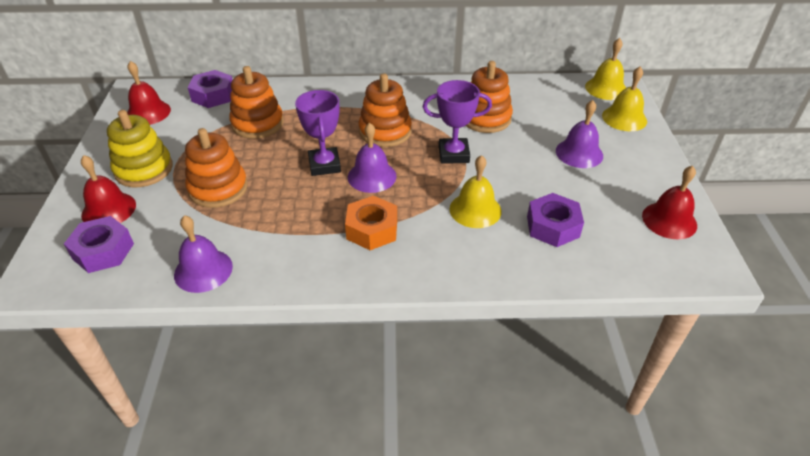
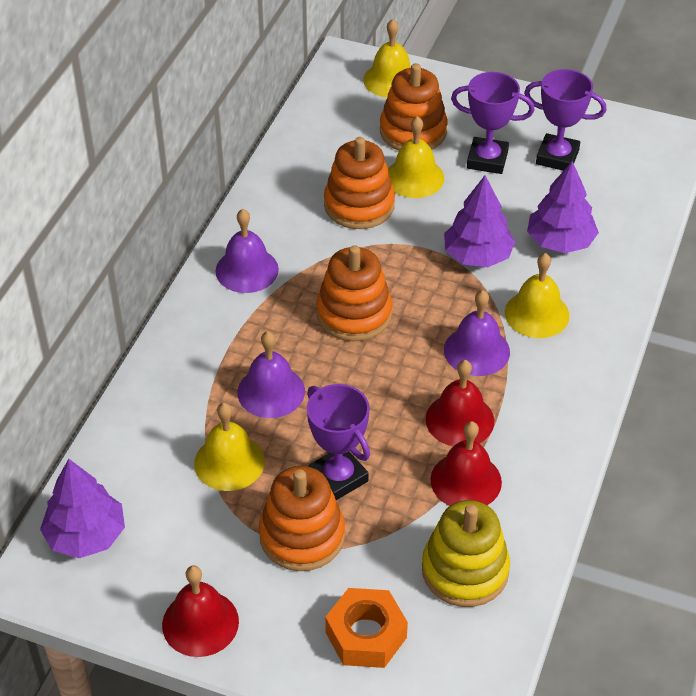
purple nut: [64,216,134,273] [188,70,232,108] [527,193,584,247] = 3 -> none = 0
purple tree: none = 0 -> [40,459,125,558] [444,176,515,267] [527,161,599,253] = 3
purple trophy: [295,90,341,176] [423,80,492,164] = 2 -> [307,384,370,500] [451,72,534,174] [524,69,607,171] = 3
yellow bell: [450,155,502,228] [585,38,626,100] [602,67,647,131] = 3 -> [194,403,265,491] [363,19,411,98] [388,116,444,198] [505,253,570,338] = 4

